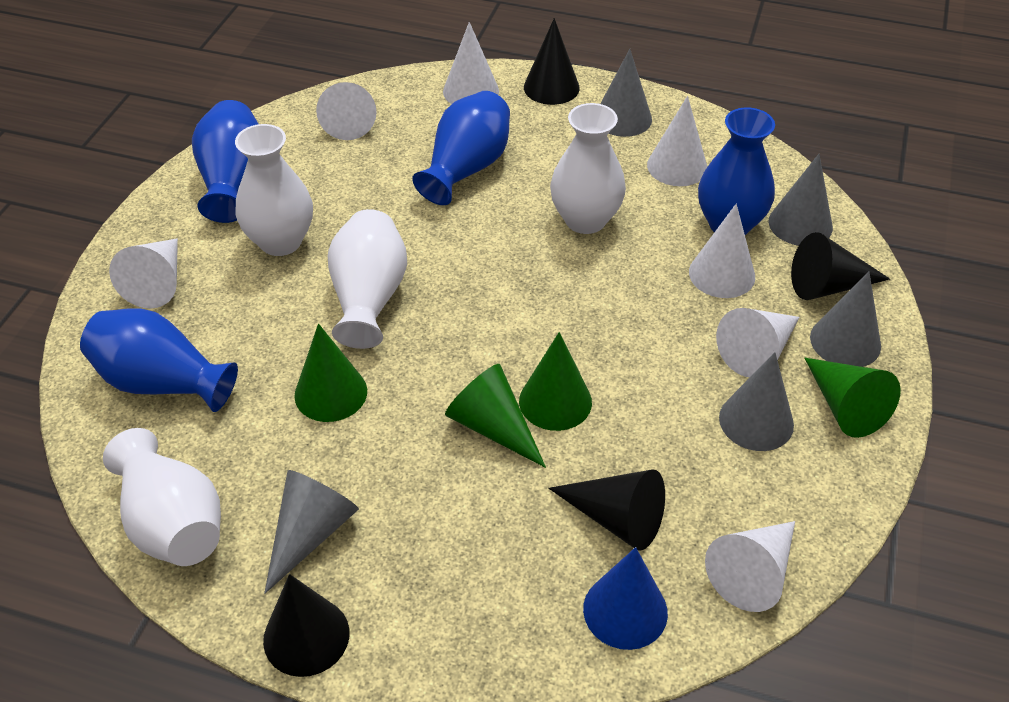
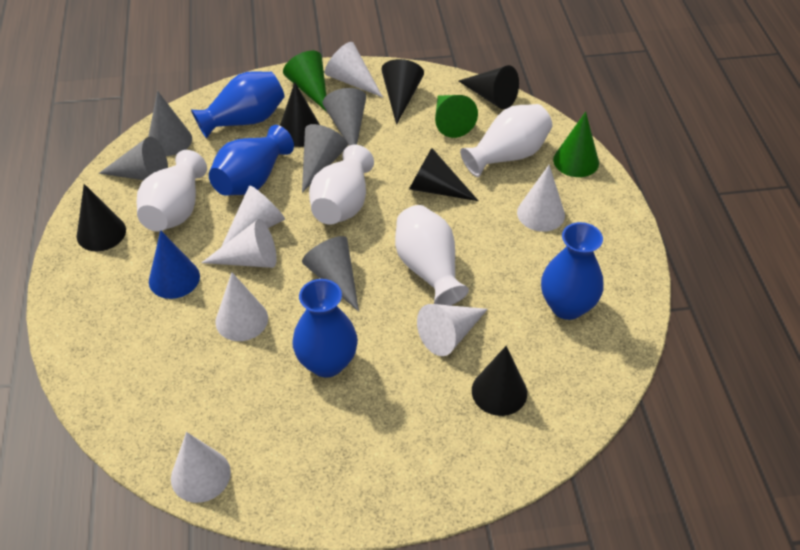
black cone: [263,574,349,677] [524,18,580,105] [548,469,665,551] [791,232,890,300] = 4 -> [77,184,126,251] [280,82,320,147] [381,59,424,125] [409,148,478,201] [459,65,519,110] [472,346,527,416] = 6
green cone: [294,324,367,422] [445,364,546,468] [519,332,592,431] [805,358,901,438] = 4 -> [283,51,328,113] [435,95,478,138] [553,112,599,177] = 3

